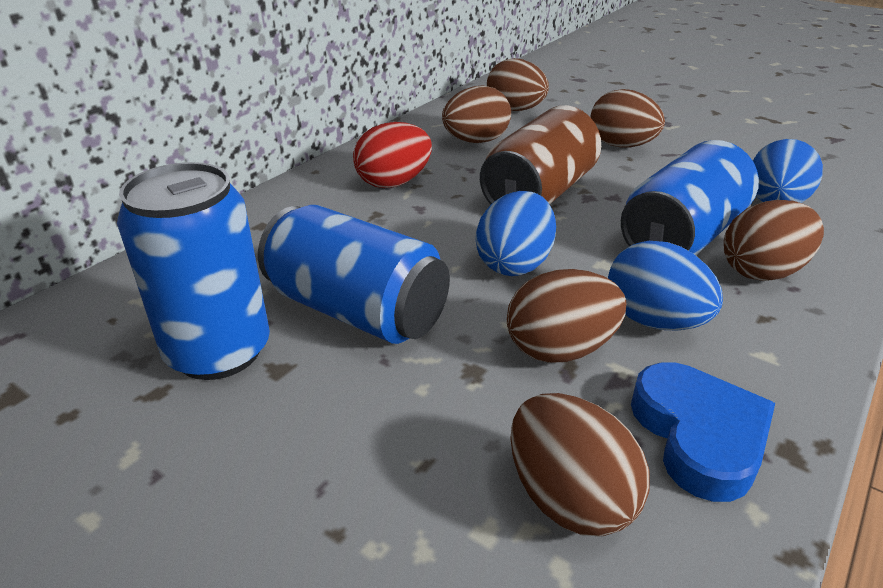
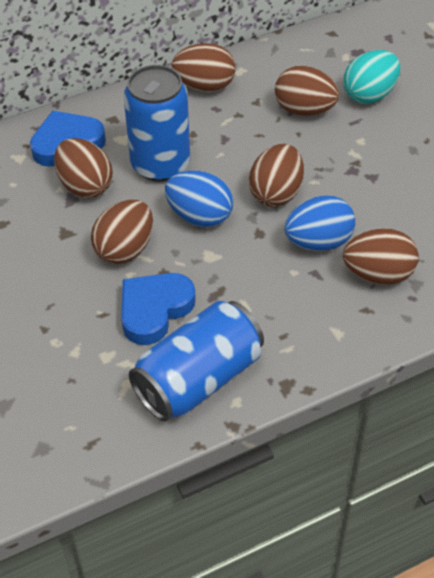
blue can: [117,162,270,380] [258,205,450,344] [621,140,759,255] = 3 -> [124,65,190,182] [129,301,264,422] = 2
blue egg: [476,191,556,276] [608,241,723,331] [753,139,823,203] = 3 -> [165,171,233,227] [284,195,355,251] = 2
blue heart: [631,362,775,502] = 1 -> [30,111,106,167] [121,273,196,345] = 2
brown can: [480,105,601,205] = 1 -> none = 0
red egg: [353,122,432,188] = 1 -> none = 0
turquoise egg: none = 0 -> [343,50,400,104] = 1

